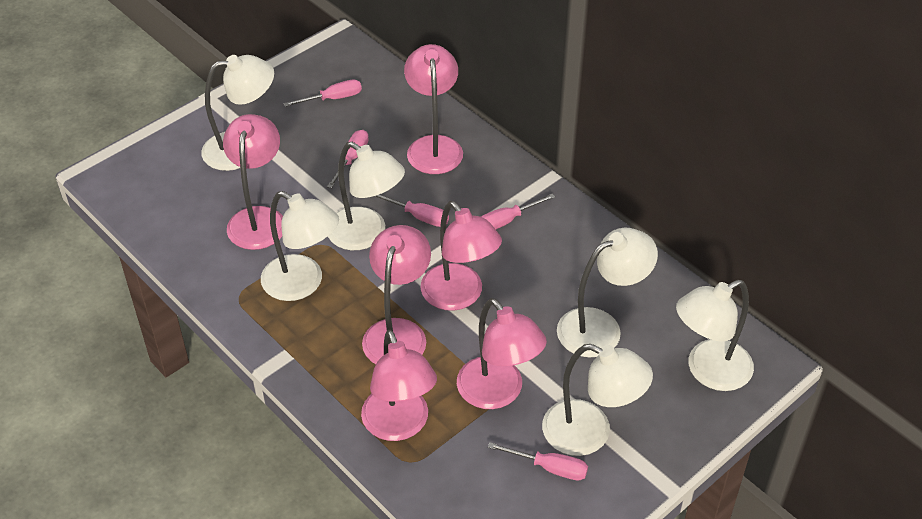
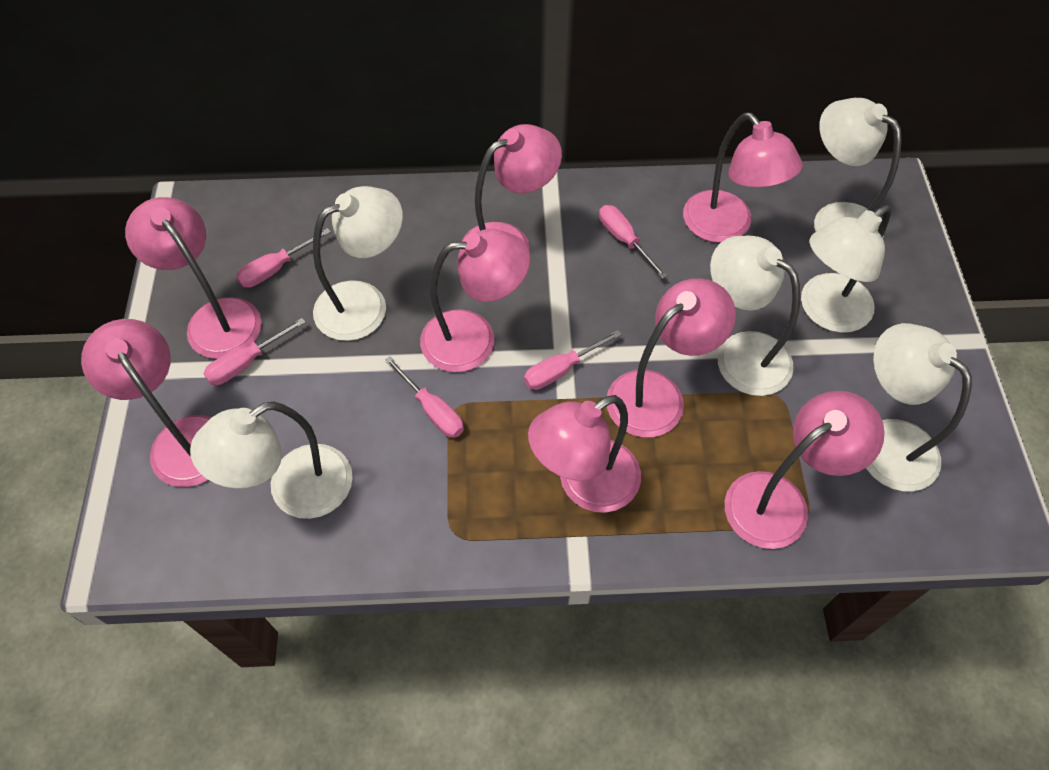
pink lamp: [223,114,283,250] [361,330,437,441] [362,225,431,364] [404,44,463,174] [421,201,502,311] [457,298,547,409] = 6 -> [81,319,212,487] [125,197,262,359] [420,229,530,372] [462,124,562,251] [528,395,641,513] [607,278,736,437] [683,112,803,243] [725,391,885,549] = 8

